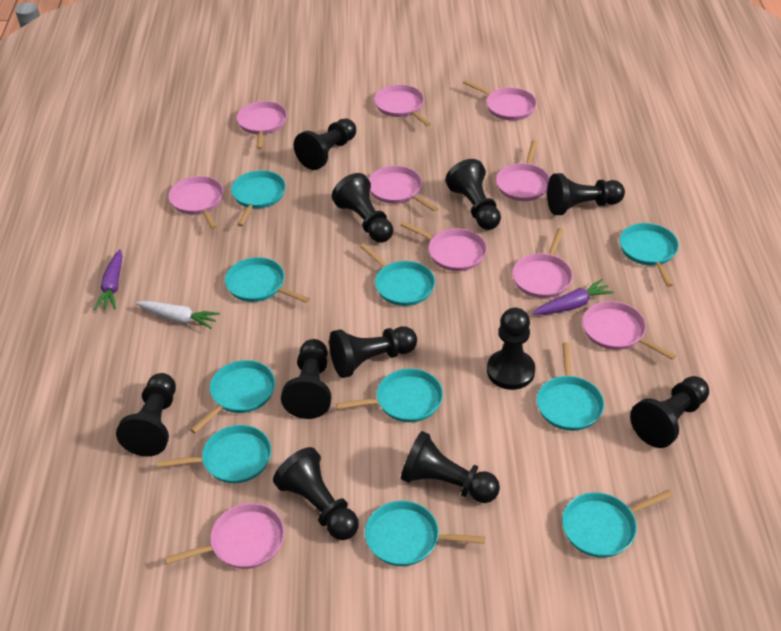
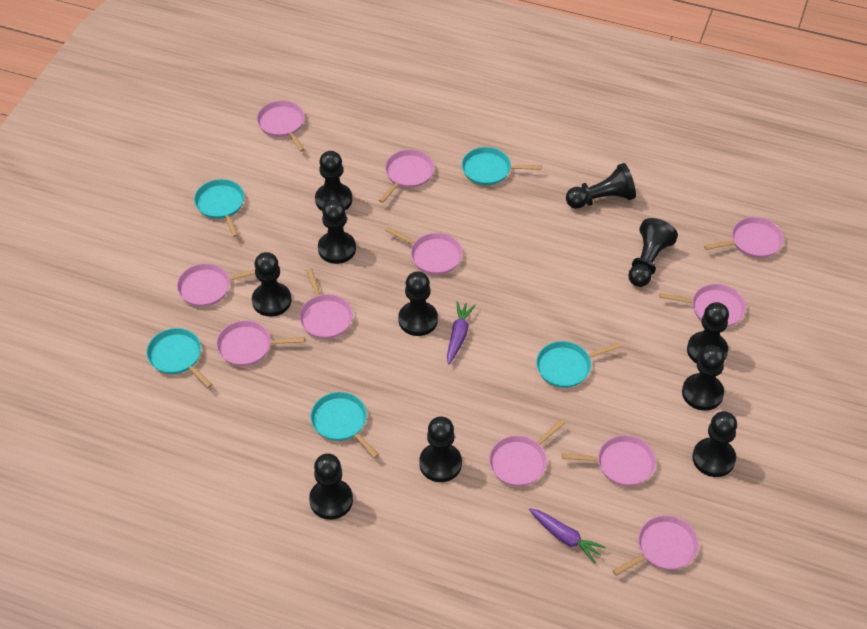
pink pan: [165,503,285,569] [168,176,223,229] [237,101,287,149] [369,166,439,212] [374,84,431,126] [400,221,487,271] [463,80,537,120] [496,140,550,201] [512,228,573,298] [582,301,676,360] = 10 -> [177,263,255,307] [216,320,305,366] [257,100,305,152] [299,268,353,339] [379,149,434,203] [385,227,463,275] [489,419,565,486] [562,435,656,486] [612,515,699,576] [659,284,746,327] [704,217,784,258] = 11
turquoise pan: [158,425,271,483] [190,360,275,434] [225,257,310,303] [231,170,286,227] [336,369,443,422] [360,243,435,306] [365,501,485,566] [537,342,604,431] [562,490,673,558] [619,223,679,287] = 10 -> [146,328,213,388] [194,179,245,237] [310,392,379,458] [462,147,542,185] [536,341,622,388] = 5
white carrot: [136,301,220,329] = 1 -> none = 0

